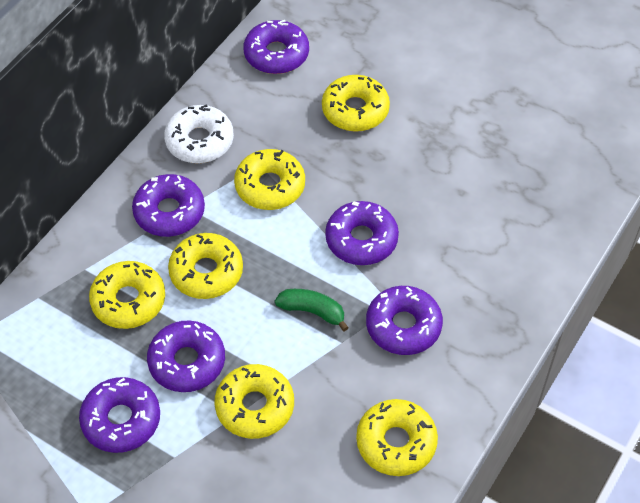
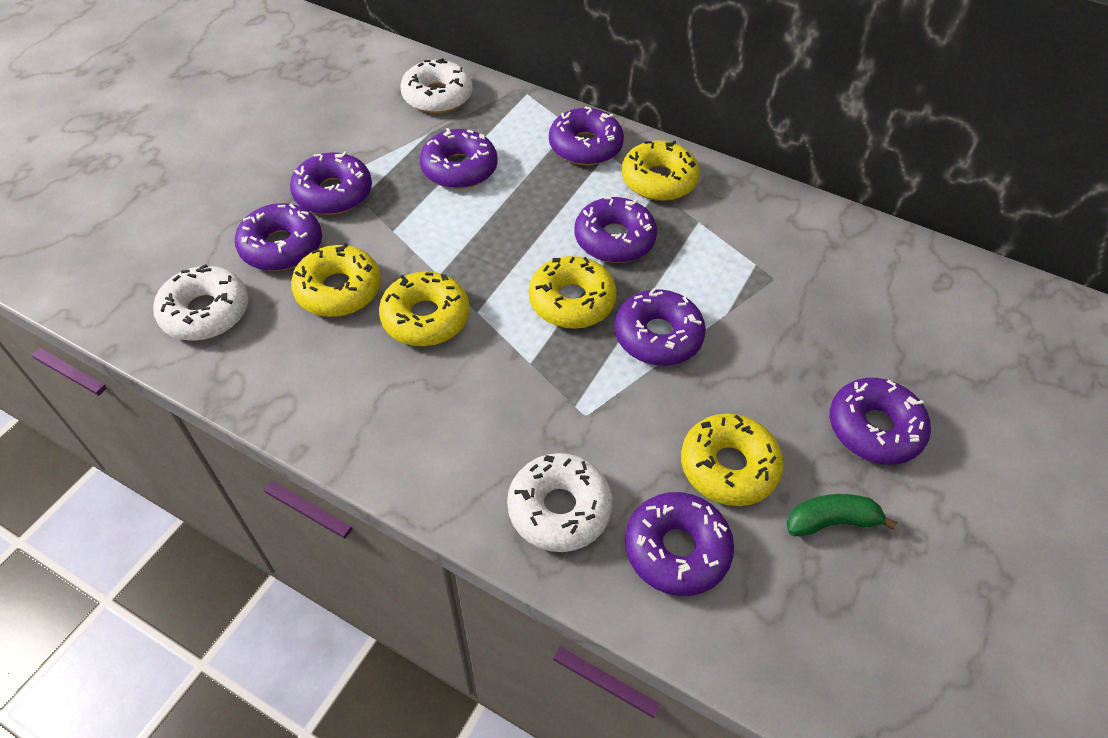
purple donut: [79,377,160,453] [132,174,205,237] [147,320,225,392] [244,20,309,74] [325,201,399,265] [366,286,443,355] = 6 -> [235,203,322,271] [290,151,372,215] [420,128,498,189] [549,106,624,165] [575,197,657,263] [615,288,706,366] [625,492,734,596] [830,378,931,465] = 8
white donut: [164,104,234,163] = 1 -> [153,264,248,341] [400,58,473,114] [507,453,613,552] = 3
yellow donut: [89,261,165,329] [168,233,243,299] [215,364,294,439] [234,149,305,210] [322,75,390,132] [356,399,438,476] = 6 -> [291,243,381,317] [379,272,470,346] [529,256,617,329] [622,140,700,201] [681,413,784,506] = 5

